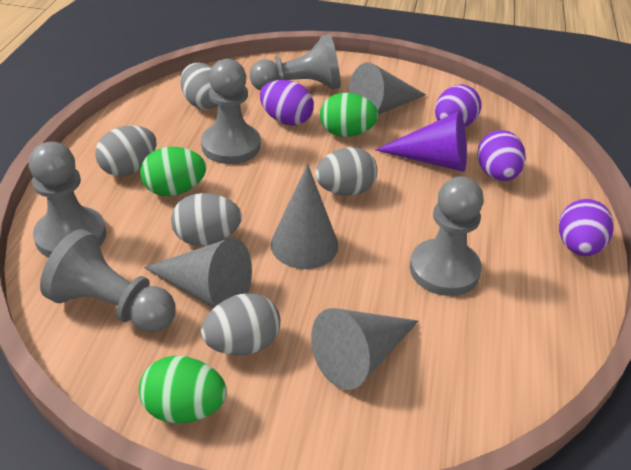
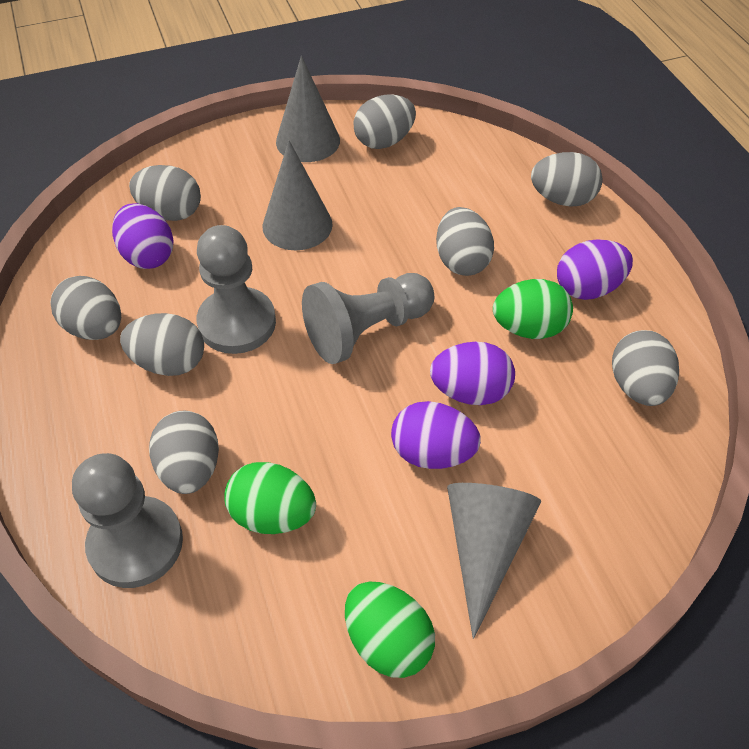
grey cone: [144,238,252,308] [271,164,339,269] [311,308,419,390] [349,62,426,115] = 4 -> [263,141,333,250] [276,56,340,162] [447,483,541,639] = 3
grey egg: [95,125,156,176] [171,193,242,246] [180,63,218,110] [201,293,280,356] [315,147,377,196] = 5 -> [50,276,121,340] [120,313,204,376] [129,165,201,221] [149,411,219,494] [353,94,416,149] [436,207,494,276] [531,152,603,207] [612,330,679,406] = 8
grey pawn: [29,142,106,258] [40,229,176,333] [201,59,261,164] [250,34,341,91] [410,176,484,296] = 5 -> [72,453,183,588] [197,225,276,354] [302,273,434,364] = 3
purple cone: [375,111,467,172] = 1 -> none = 0

